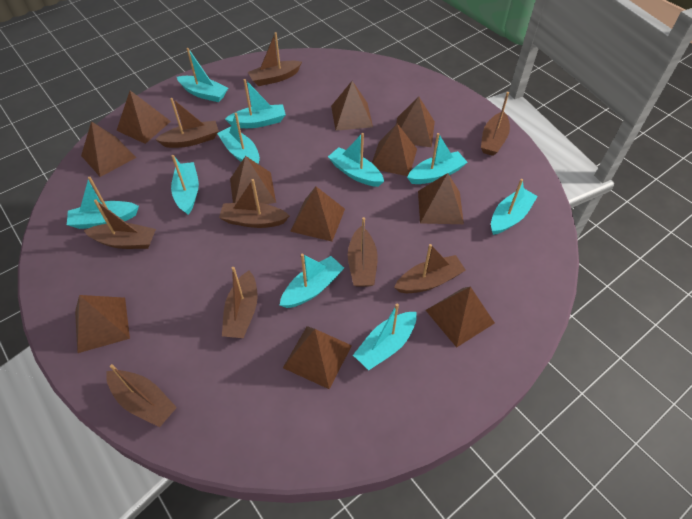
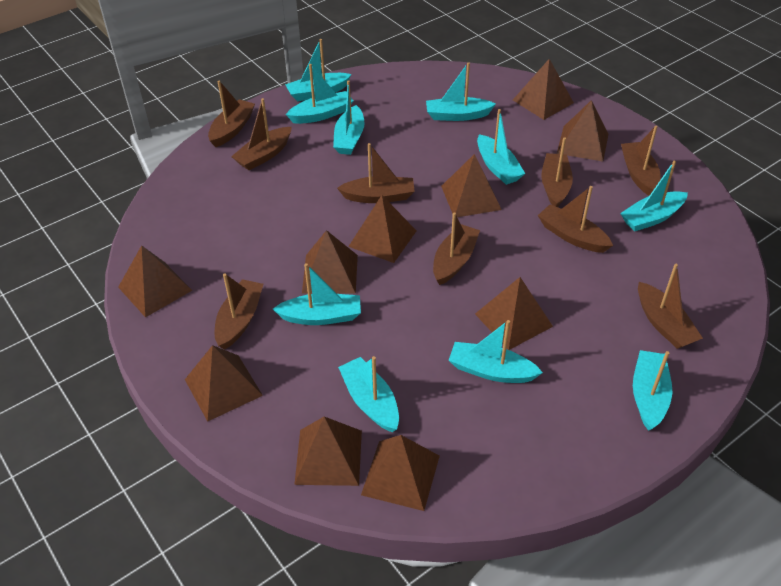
brown pyramid: [75,295,130,353] [81,121,136,177] [116,91,171,144] [230,156,276,204] [283,326,352,389] [290,186,345,242] [331,81,373,131] [372,123,417,176] [396,96,435,147] [418,173,464,224] [426,287,495,348] = 11 -> [118,245,192,317] [185,345,263,422] [294,417,362,486] [302,230,358,294] [348,195,417,263] [361,435,440,511] [441,154,502,217] [475,277,553,350] [513,59,574,120] [557,100,608,161] = 10

